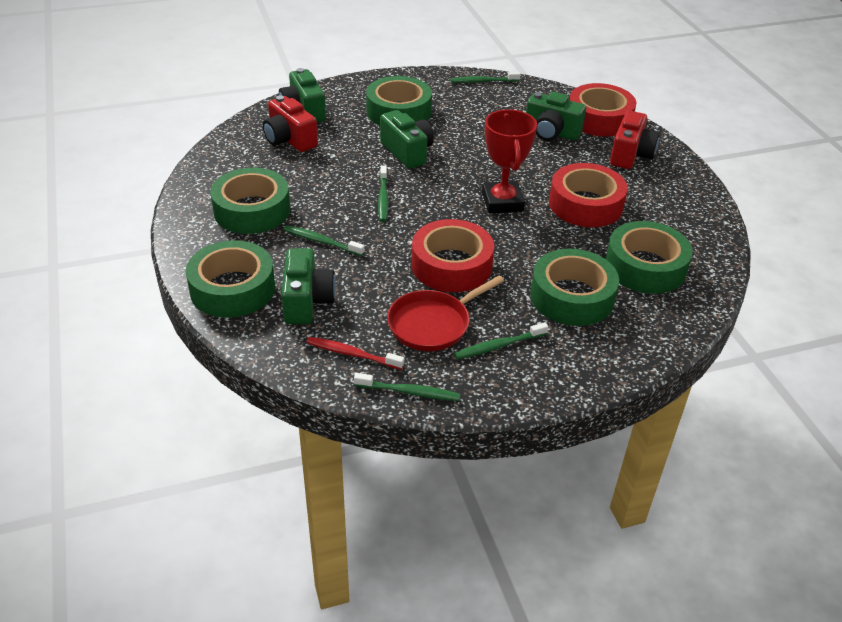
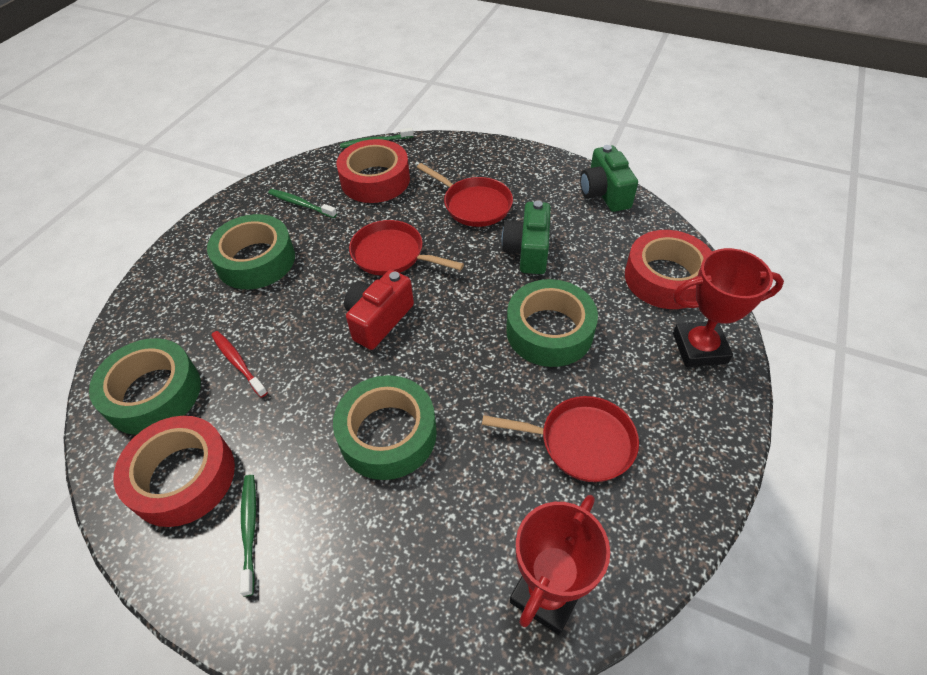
green camera: [279,68,326,123] [281,248,336,324] [380,110,434,169] [526,92,586,141] = 4 -> [502,201,551,274] [580,145,638,212] = 2
green tape: [186,240,275,318] [210,168,290,234] [366,76,432,125] [530,249,619,326] [606,221,693,294] = 5 -> [89,338,201,435] [207,214,295,289] [333,375,437,480] [506,279,598,367] = 4
green toothbrush: [283,225,365,256] [354,373,460,401] [378,165,389,222] [450,72,521,83] [454,322,548,359] = 5 -> [239,475,256,597] [268,189,337,218] [340,128,414,148] = 3
red camera: [263,95,318,152] [610,111,660,169] = 2 -> [344,270,414,350] = 1
red pan: [387,276,504,351] = 1 -> [349,220,464,276] [417,163,513,227] [482,396,639,482] = 3
red trophy: [482,109,537,214] = 1 -> [510,495,610,635] [673,248,784,367] = 2

